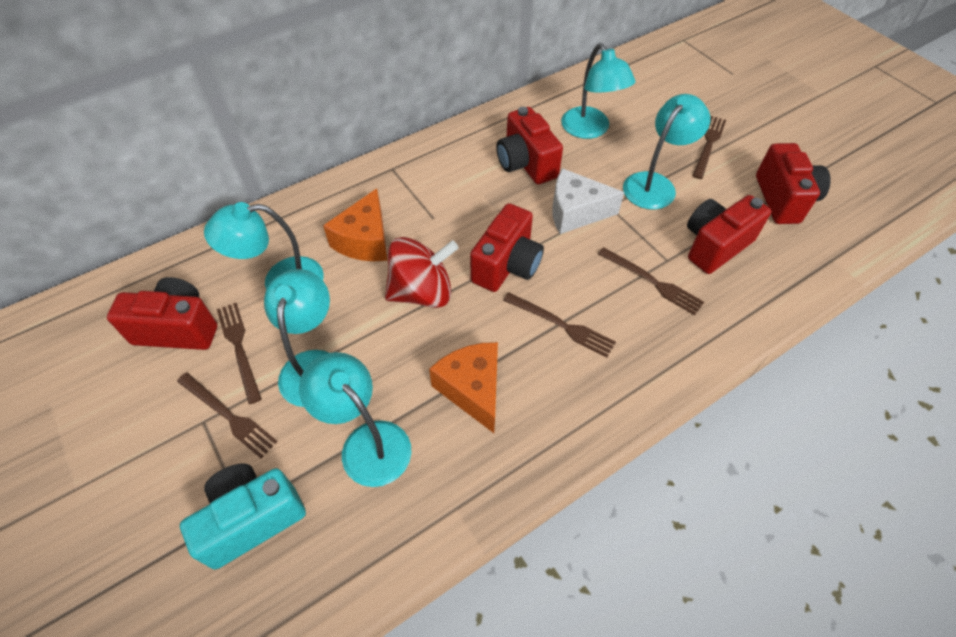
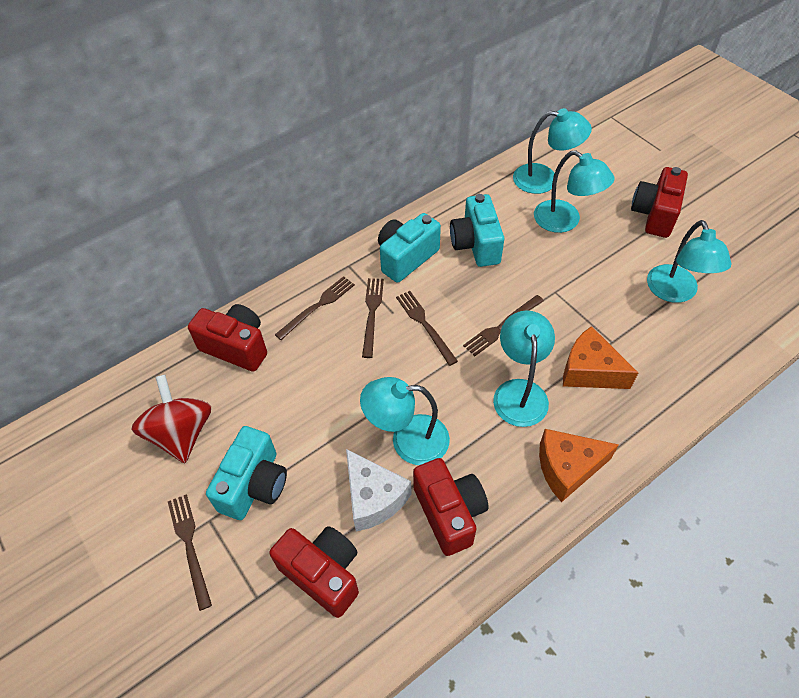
red camera: [107,277,217,350] [470,203,544,292] [496,107,563,184] [687,195,771,274] [756,143,831,224] = 5 -> [188,304,267,372] [269,526,359,618] [413,458,489,556] [631,167,688,238] = 4
turquoise camera: [180,463,306,569] = 1 -> [206,426,287,520] [378,213,441,283] [450,194,504,267] = 3

